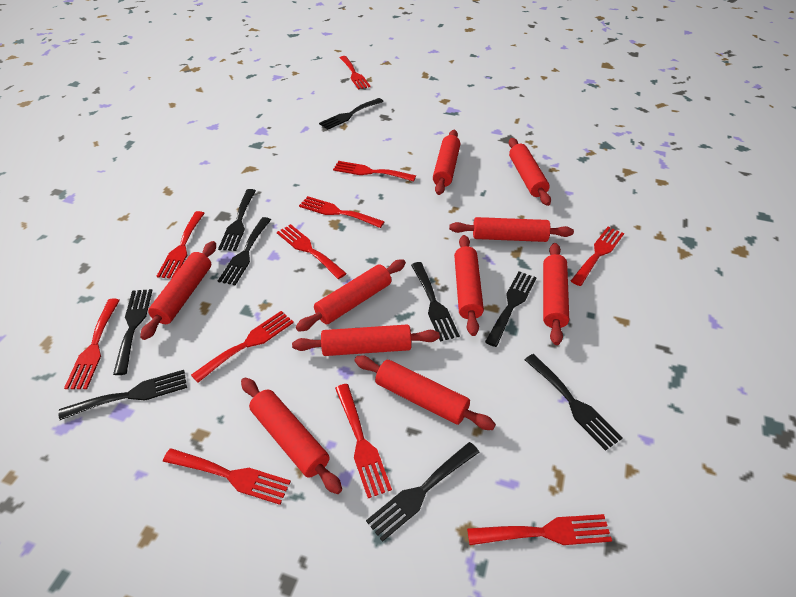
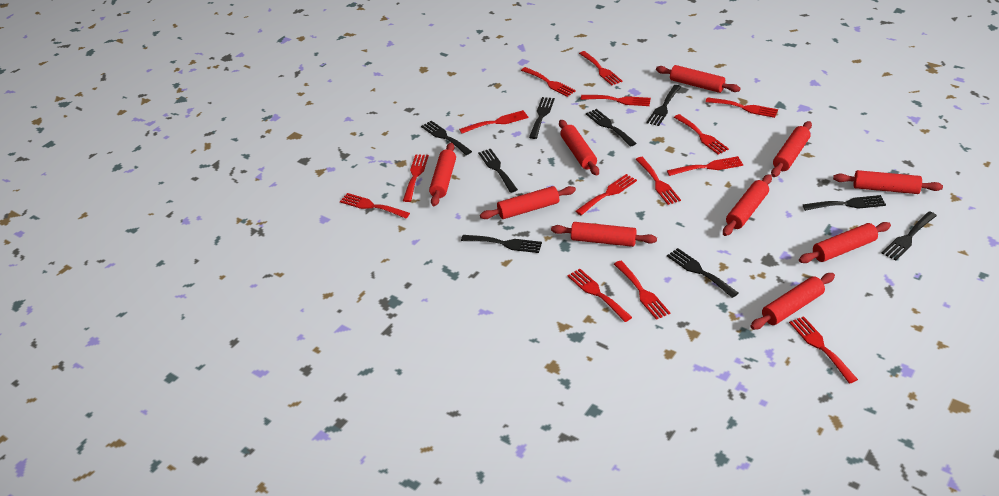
red fork: [64,299,120,389] [157,211,205,278] [163,448,291,505] [191,311,294,383] [277,224,347,279] [299,196,385,228] [333,161,416,182] [335,384,392,498] [340,56,371,90] [467,514,612,545] [571,227,624,286] = 11 -> [340,193,410,218] [403,154,429,202] [459,110,528,134] [521,67,576,97] [567,269,632,322] [575,174,637,215] [579,51,622,86] [581,95,651,106] [614,261,670,320] [635,157,681,205] [667,156,743,176] [674,114,729,154] [706,97,778,118] [789,316,858,384] = 14

